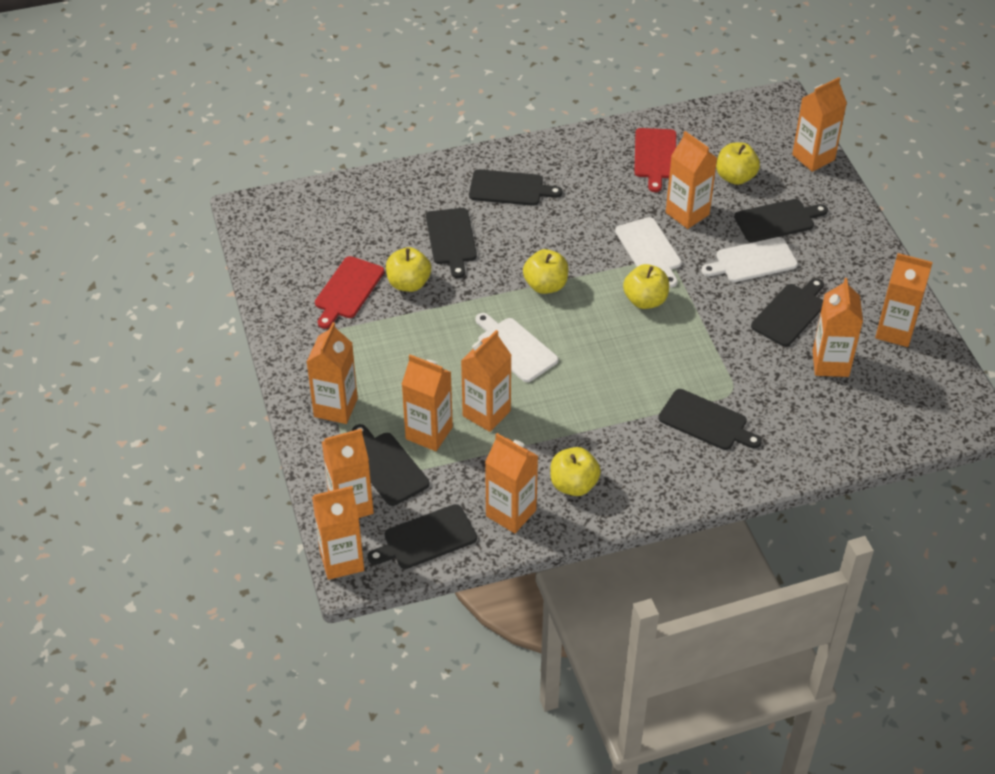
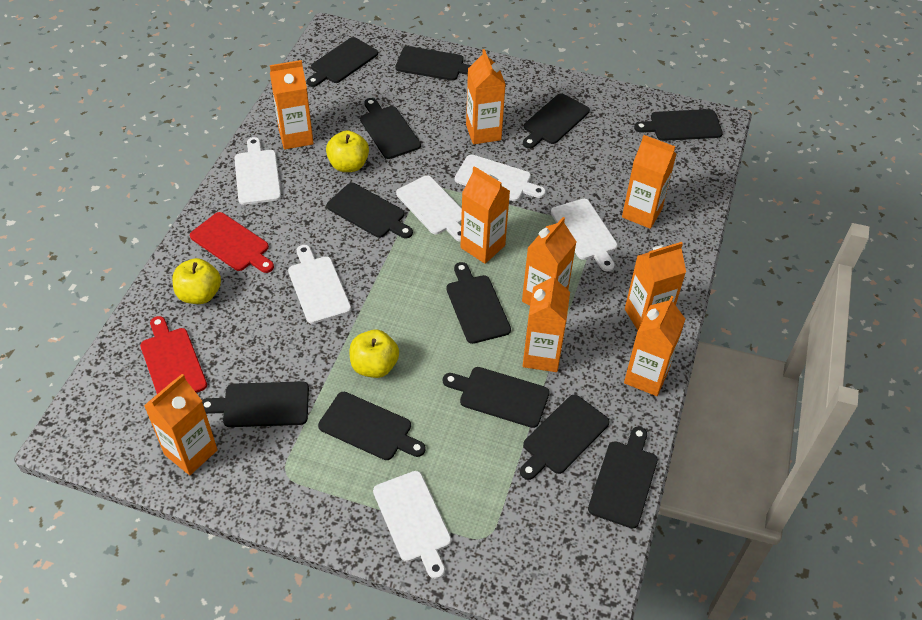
black cutting board: [352,424,429,506] [368,504,477,569] [426,208,477,278] [469,169,562,206] [658,389,762,450] [734,199,828,243] [751,278,824,347] = 7 -> [202,381,309,427] [307,37,378,87] [318,392,426,460] [327,183,413,238] [360,98,421,159] [396,46,471,81] [443,367,550,428] [446,262,511,344] [520,395,609,480] [523,93,590,149] [588,427,658,529] [634,109,723,141] = 12
orange carton: [307,322,358,424] [312,486,364,580] [322,429,374,518] [402,355,453,451] [461,330,512,432] [485,433,538,533] [666,131,717,229] [792,77,847,172] [813,278,863,377] [875,253,933,347] = 10 -> [144,374,218,475] [270,60,314,150] [460,166,510,264] [466,49,506,144] [522,217,576,306] [523,273,570,372] [622,135,676,229] [624,296,685,396] [625,242,686,330] = 9
white cutting board: [475,313,558,382] [615,217,682,288] [701,237,798,282] = 3 -> [234,137,281,205] [288,245,351,324] [373,471,451,579] [396,176,462,242] [455,154,546,201] [551,199,618,271] = 6
yellow apple: [386,247,431,292] [523,249,569,294] [550,447,601,496] [623,264,669,309] [716,143,760,185] = 5 -> [172,258,221,304] [326,130,369,172] [349,330,399,378] = 3

